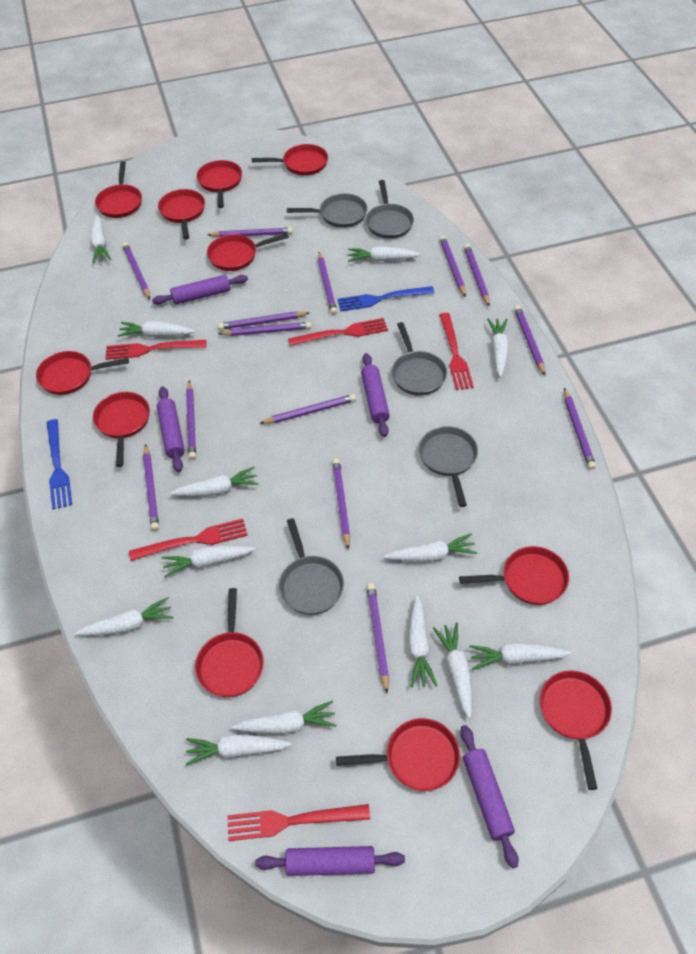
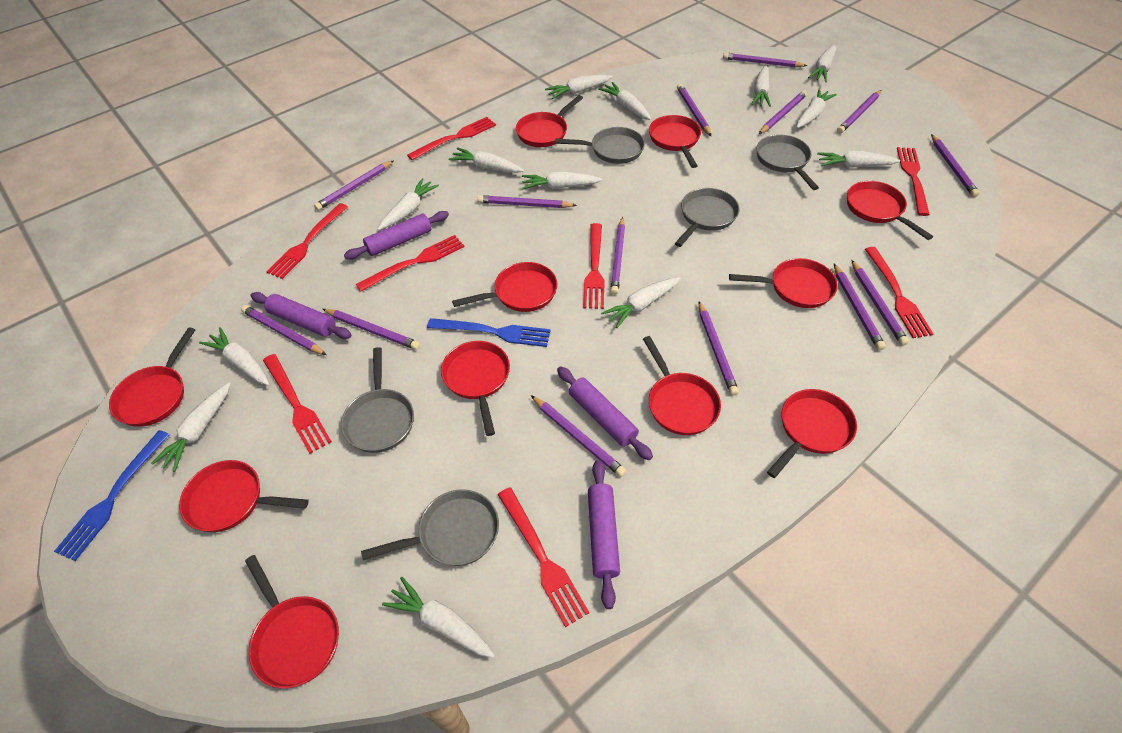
purple rolling pin: [152,275,248,305] [157,386,185,472] [255,846,405,876] [361,353,390,437] [460,725,518,869] = 5 -> [250,292,352,339] [344,211,449,259] [557,367,653,460] [588,460,620,609] = 4
red fork: [105,340,207,360] [129,519,248,561] [228,804,370,841] [288,318,388,346] [439,313,474,390] = 5 -> [263,354,332,454] [267,203,348,279] [356,235,464,291] [407,117,496,160] [497,487,589,627] [583,223,605,309] [865,247,934,338] [897,147,930,216] = 8

